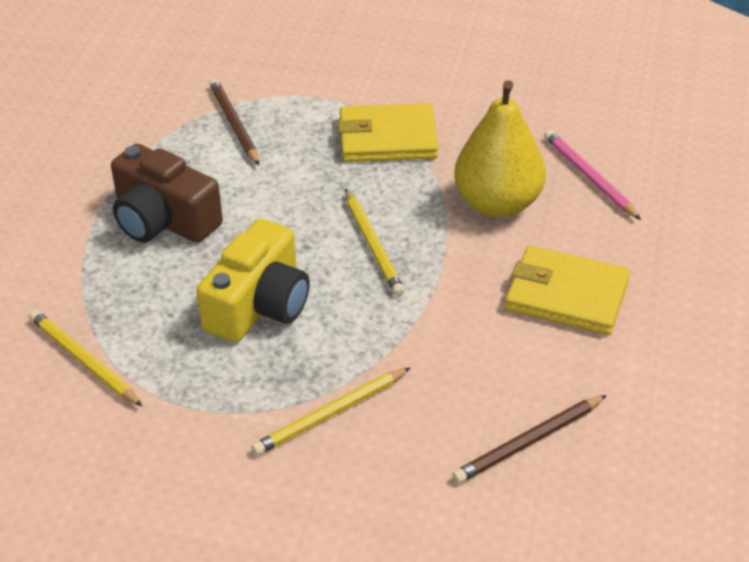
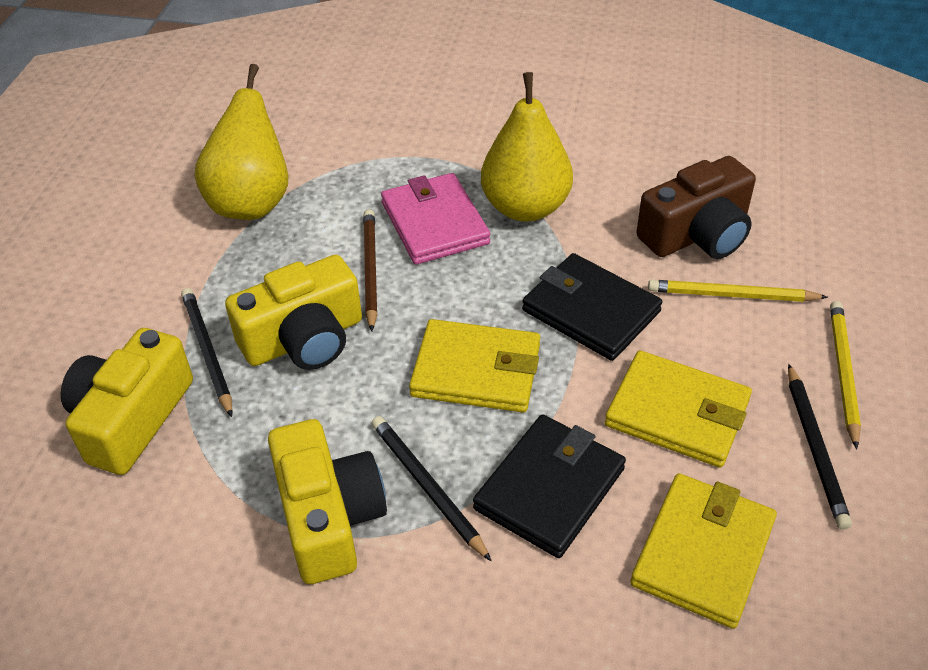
black pencil: none = 0 -> [181,288,233,417] [372,416,492,562] [788,364,852,530] = 3
black wallet: none = 0 -> [473,414,626,558] [522,253,663,361] = 2
brown pencil: [209,79,259,165] [452,395,607,483] = 2 -> [363,209,377,331] = 1
pink pencil: [544,130,641,220] = 1 -> none = 0
pink wallet: none = 0 -> [381,173,490,265] = 1
yellow camera: [196,219,310,343] = 1 -> [61,328,193,475] [225,255,362,370] [268,419,387,584] = 3
yellow pear: [454,80,546,217] = 1 -> [194,64,288,220] [481,72,573,222] = 2
yellow pencil: [29,310,143,407] [251,367,411,455] [345,188,405,296] = 3 -> [648,280,828,302] [830,301,861,449] = 2
yellow wallet: [338,103,438,162] [505,246,630,335] = 2 -> [409,319,540,412] [605,350,752,468] [630,473,777,629] = 3

